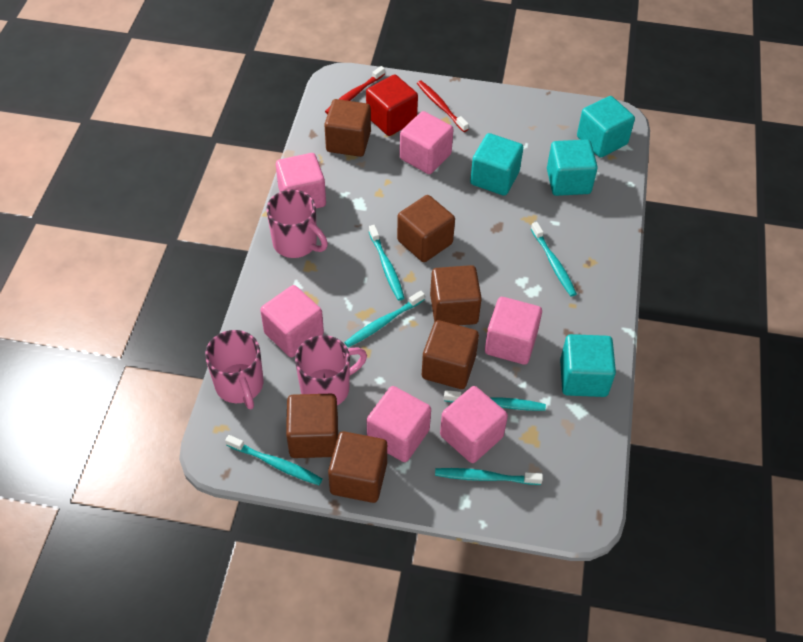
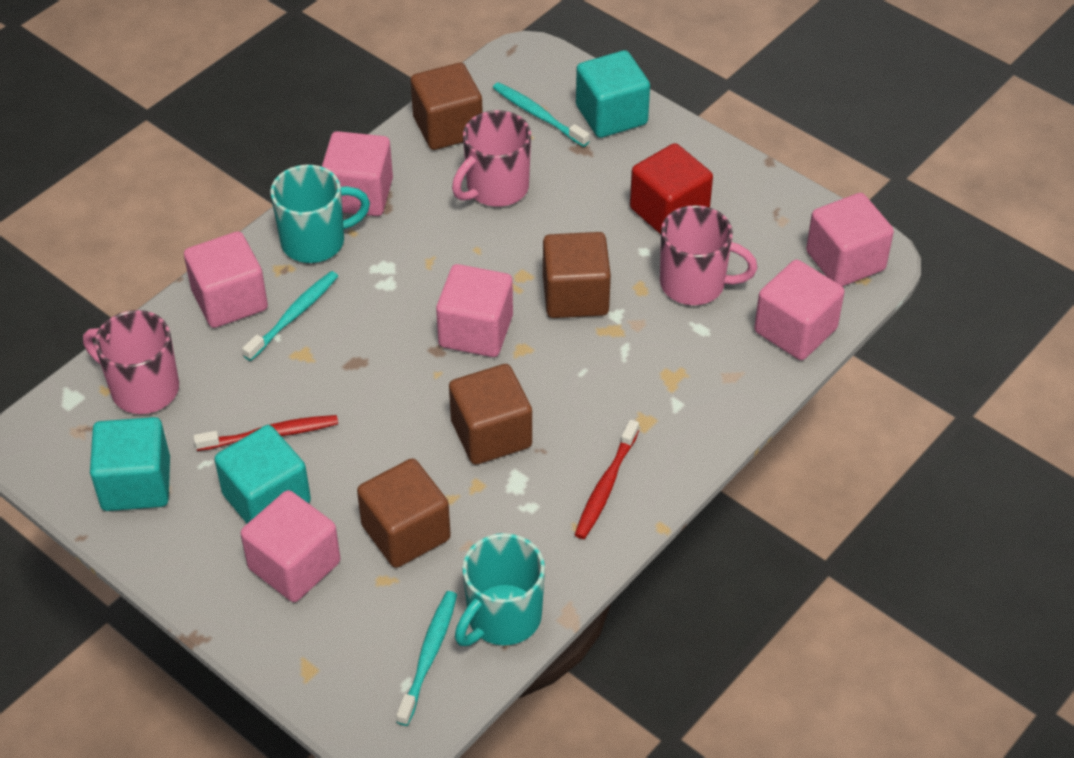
brown cube: [286,394,338,458] [324,99,371,157] [328,431,387,503] [397,195,455,262] [422,320,479,389] [430,265,482,325] = 6 -> [357,458,451,568] [410,63,483,150] [449,364,532,465] [543,232,611,318] = 4
turquoise cube: [470,133,523,196] [547,139,598,196] [560,334,616,397] [577,96,635,157] = 4 -> [90,417,170,511] [214,425,311,523] [576,50,650,138] = 3
turquoise mug: none = 0 -> [270,165,370,263] [455,533,545,646] = 2
turquoise toothbrush: [225,435,323,485] [344,291,425,347] [369,225,404,301] [435,468,543,485] [444,390,546,411] [531,222,577,297] = 6 -> [242,271,338,361] [396,591,457,726] [493,82,589,147] = 3

